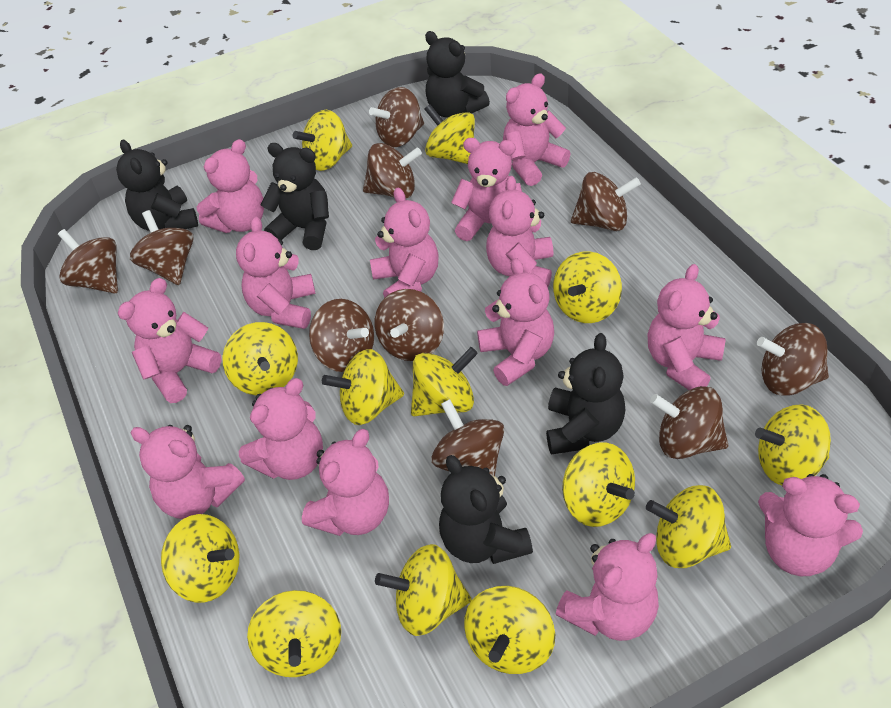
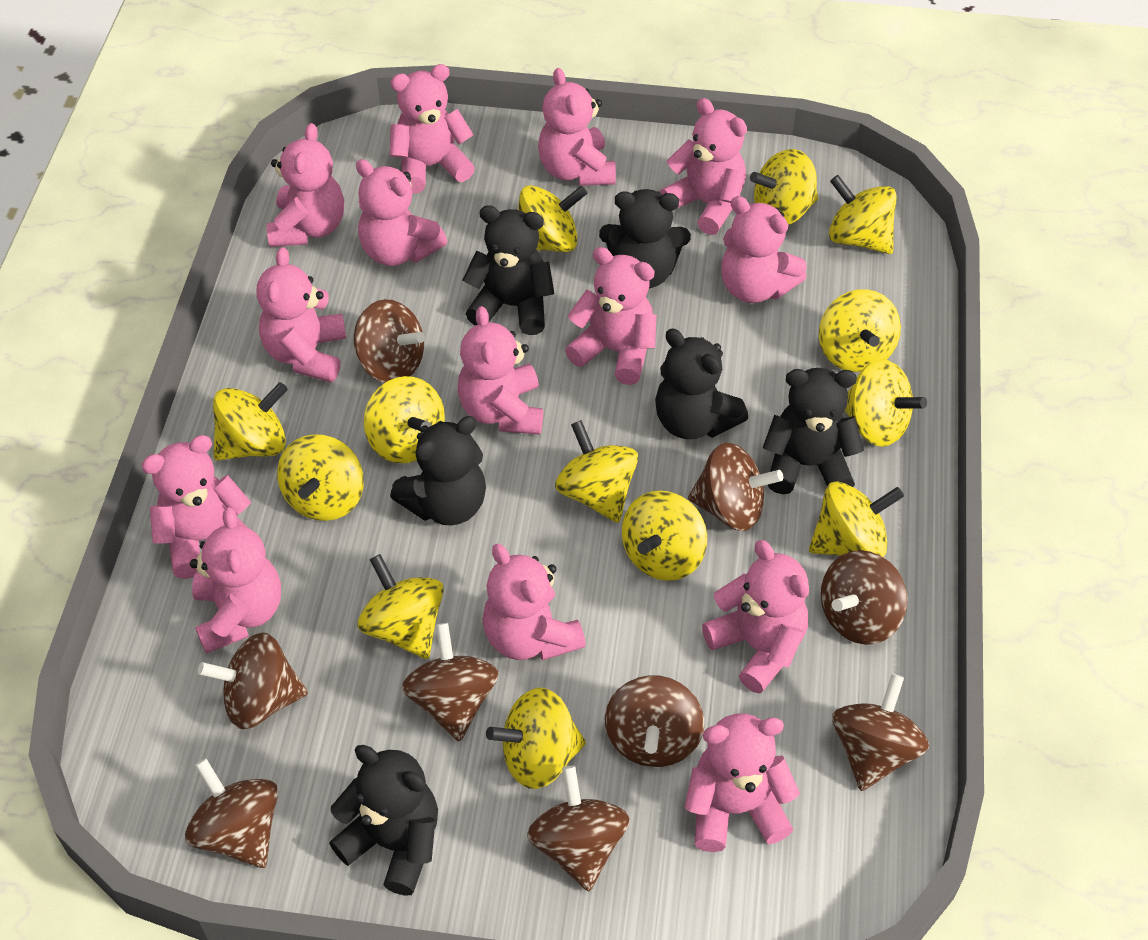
black teddy bear: [116,140,198,231] [261,143,329,250] [425,31,490,118] [439,455,533,564] [546,333,625,455] = 5 -> [329,745,438,896] [390,416,486,526] [462,205,554,335] [599,189,691,289] [655,328,748,439] [763,368,864,494] = 6
brown spinning top: [58,229,118,294] [130,210,194,285] [309,299,374,372] [363,143,422,198] [369,87,424,147] [375,289,444,361] [431,399,504,476] [571,172,641,231] [650,386,728,459] [757,323,829,396] = 10 -> [185,758,278,868] [198,632,308,729] [354,299,425,383] [402,623,499,742] [527,766,630,891] [605,675,704,767] [688,443,783,531] [821,550,907,645] [832,674,929,791] = 9

